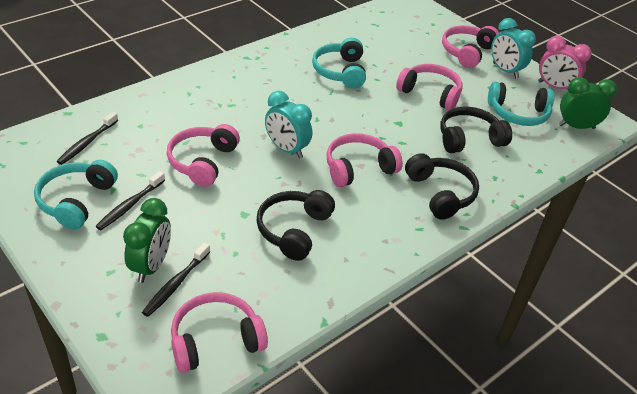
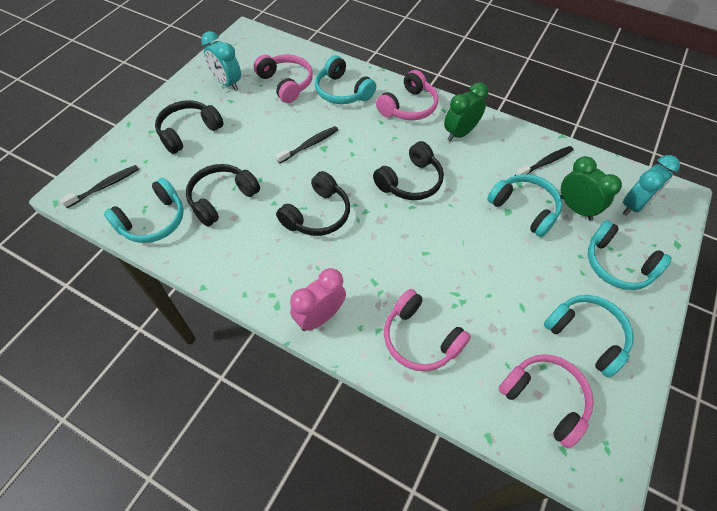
black headphones: [256,190,335,261] [405,153,479,220] [440,106,512,153] = 3 -> [155,100,224,154] [186,164,260,227] [276,171,350,236] [373,141,444,200] = 4
pink headphones: [167,124,240,187] [171,292,268,373] [326,133,403,187] [396,64,462,110] [442,25,499,68] = 5 -> [254,55,313,103] [376,70,438,120] [384,289,471,371] [498,354,594,448] = 4
turquoise headphones: [34,160,118,229] [312,38,366,89] [488,82,554,126] = 3 -> [104,178,184,243] [315,55,376,104] [487,174,562,237] [544,295,634,378] [588,220,672,290] = 5

